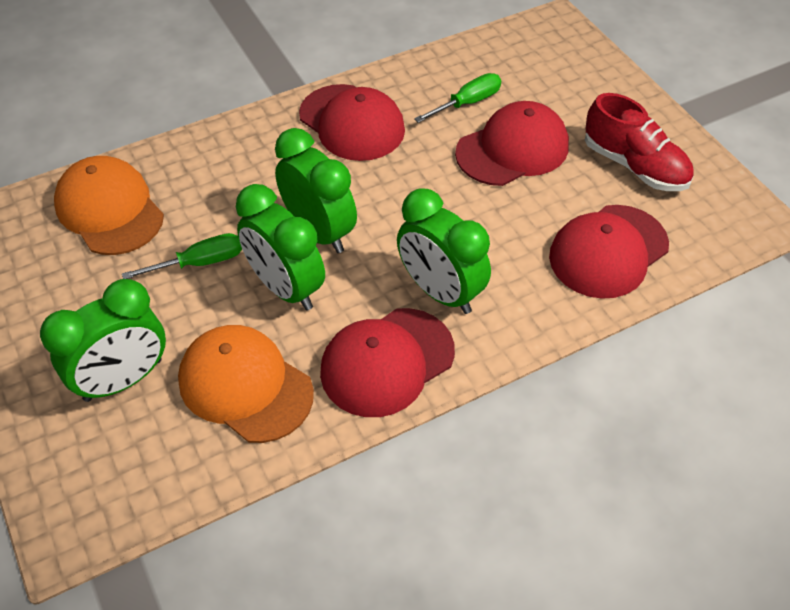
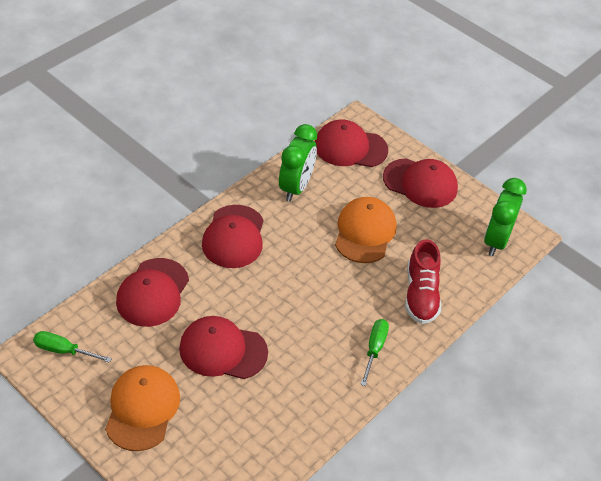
green clock: [40,279,166,402] [236,184,325,311] [275,128,357,253] [397,188,491,314] = 4 -> [279,124,317,202] [484,178,527,256] = 2
red cap: [299,84,405,161] [320,308,455,417] [455,101,569,186] [549,205,669,299] = 4 -> [116,258,189,327] [179,316,268,379] [202,205,264,268] [315,119,388,167] [383,158,458,208] = 5

